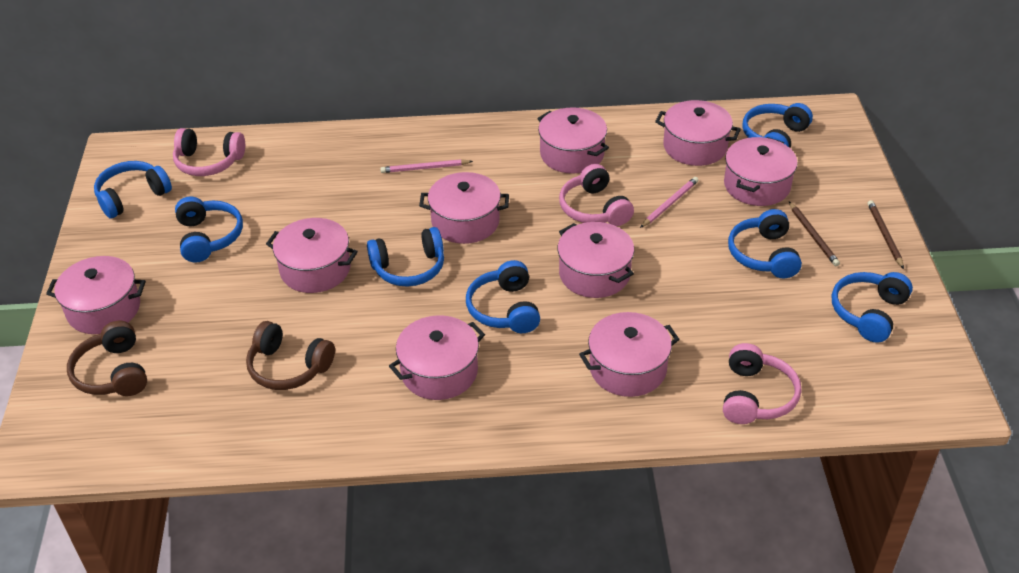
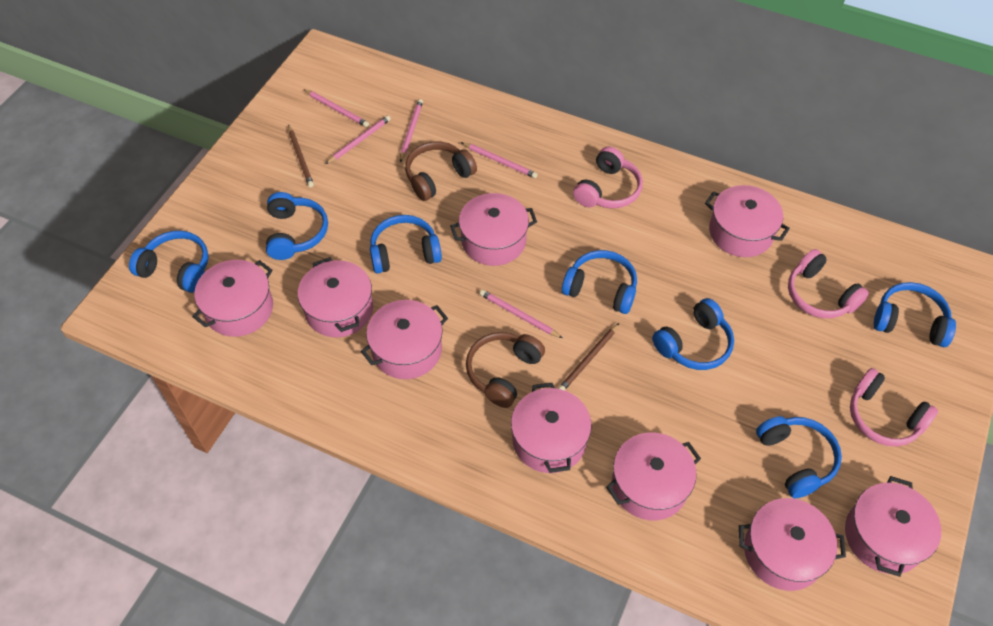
pink pencil: [380,159,473,173] [640,177,698,228] = 2 -> [303,89,369,127] [326,115,391,164] [400,99,423,162] [461,142,538,178] [480,290,562,338] = 5

